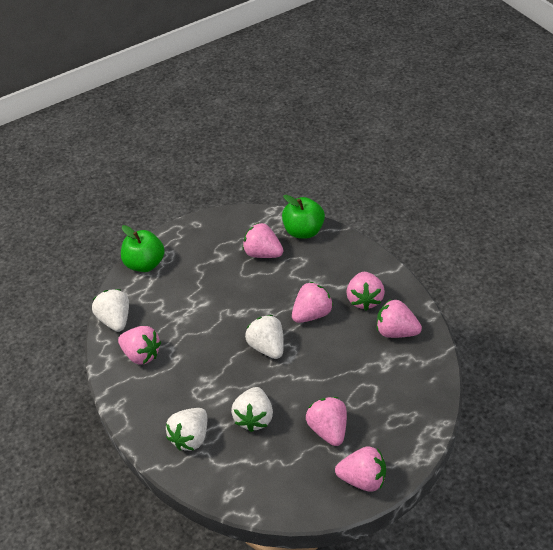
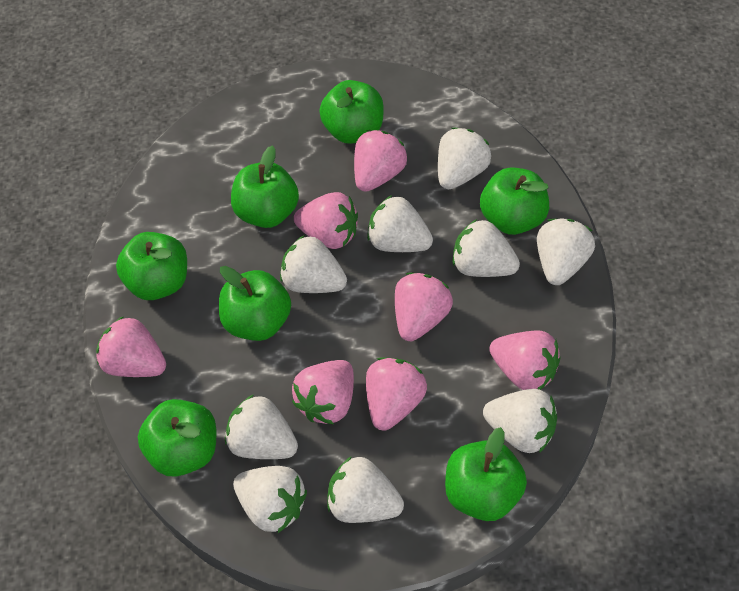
green apple: [121,225,165,272] [282,195,325,239] = 2 -> [116,232,187,300] [138,399,216,477] [219,266,291,341] [231,145,299,228] [319,80,384,144] [445,427,527,521] [480,167,549,235] = 7
white strawberry: [92,289,129,332] [166,408,207,451] [231,387,273,432] [245,315,284,359] = 4 -> [225,394,298,459] [233,466,307,533] [280,235,347,293] [327,456,404,523] [367,195,433,252] [438,128,491,189] [453,219,520,277] [483,389,557,453] [537,219,595,285] = 9

